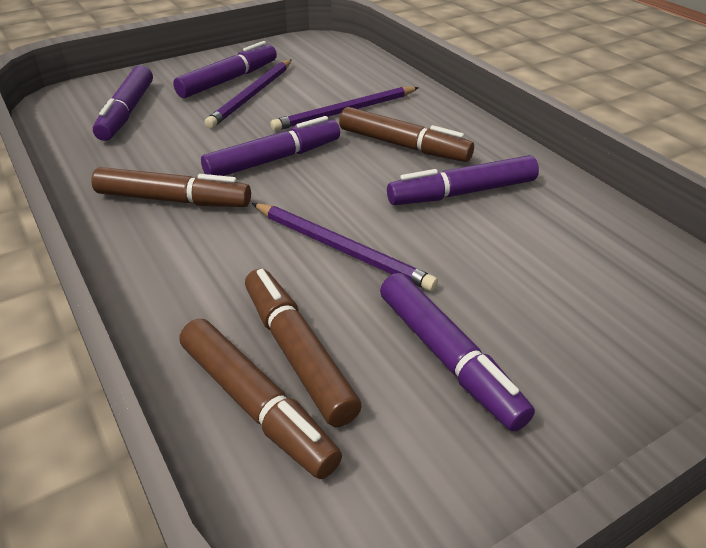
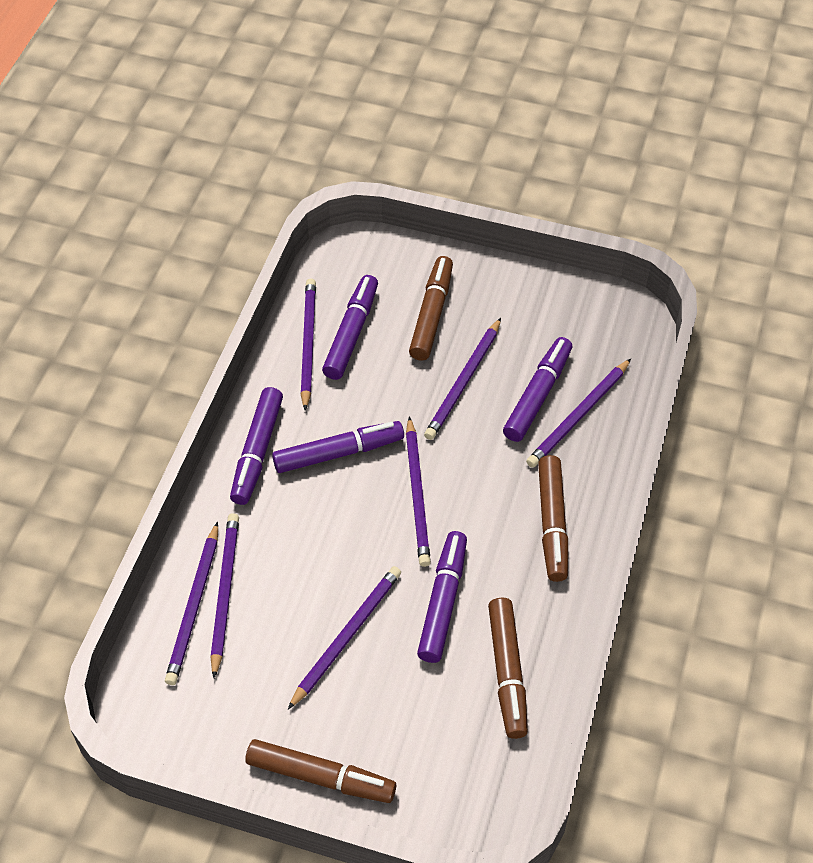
purple pencil: [205,60,291,128] [252,203,438,291] [270,87,419,131] = 3 -> [165,522,218,685] [211,513,239,678] [288,566,401,709] [301,279,316,411] [406,416,431,567] [424,318,501,440] [526,359,631,468] = 7

